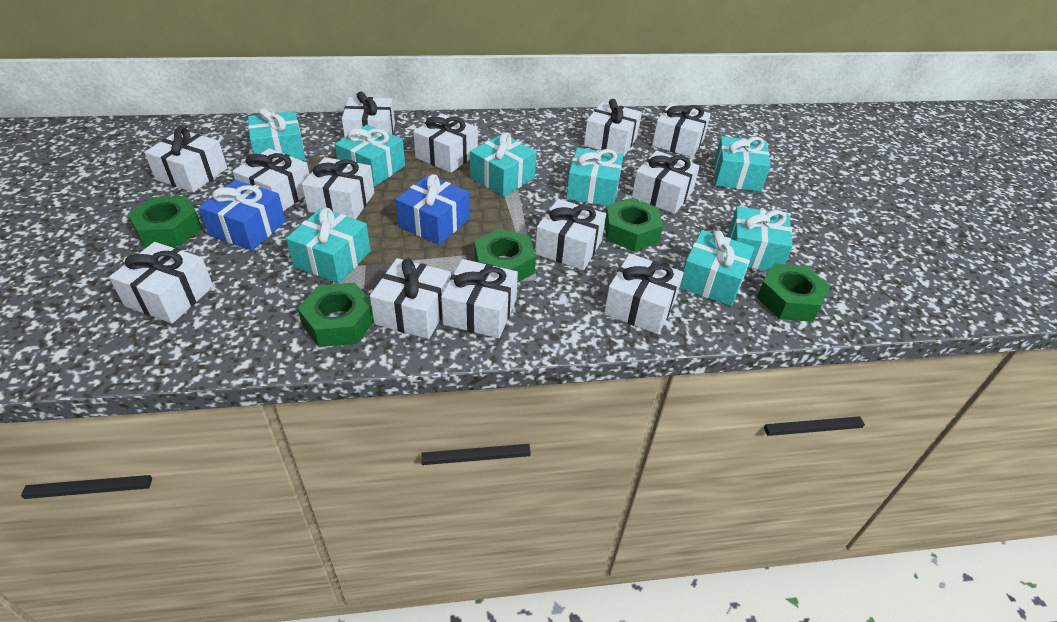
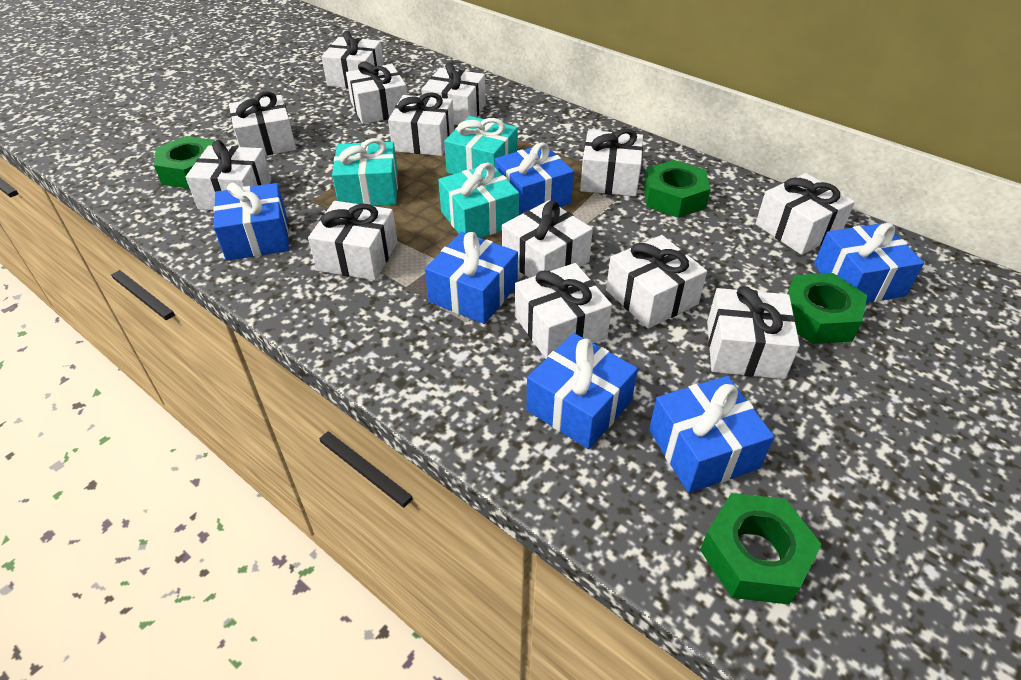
blue gift: [199,180,286,250] [396,174,469,245] = 2 -> [213,183,289,261] [425,232,518,324] [495,142,574,215] [526,333,638,449] [649,376,774,493] [814,223,924,303] = 6
green nut: [128,196,202,248] [297,283,374,347] [474,228,536,283] [605,198,663,251] [757,264,831,322] = 5 -> [154,136,215,189] [644,160,711,218] [700,493,822,604] [787,273,867,344] = 4
turquoise gift: [248,108,305,161] [286,208,371,283] [335,125,405,186] [470,132,537,197] [566,148,623,206] [679,230,755,306] [714,136,771,192] [728,206,793,271] = 8 -> [332,138,398,206] [438,163,519,238] [444,116,518,174] = 3

